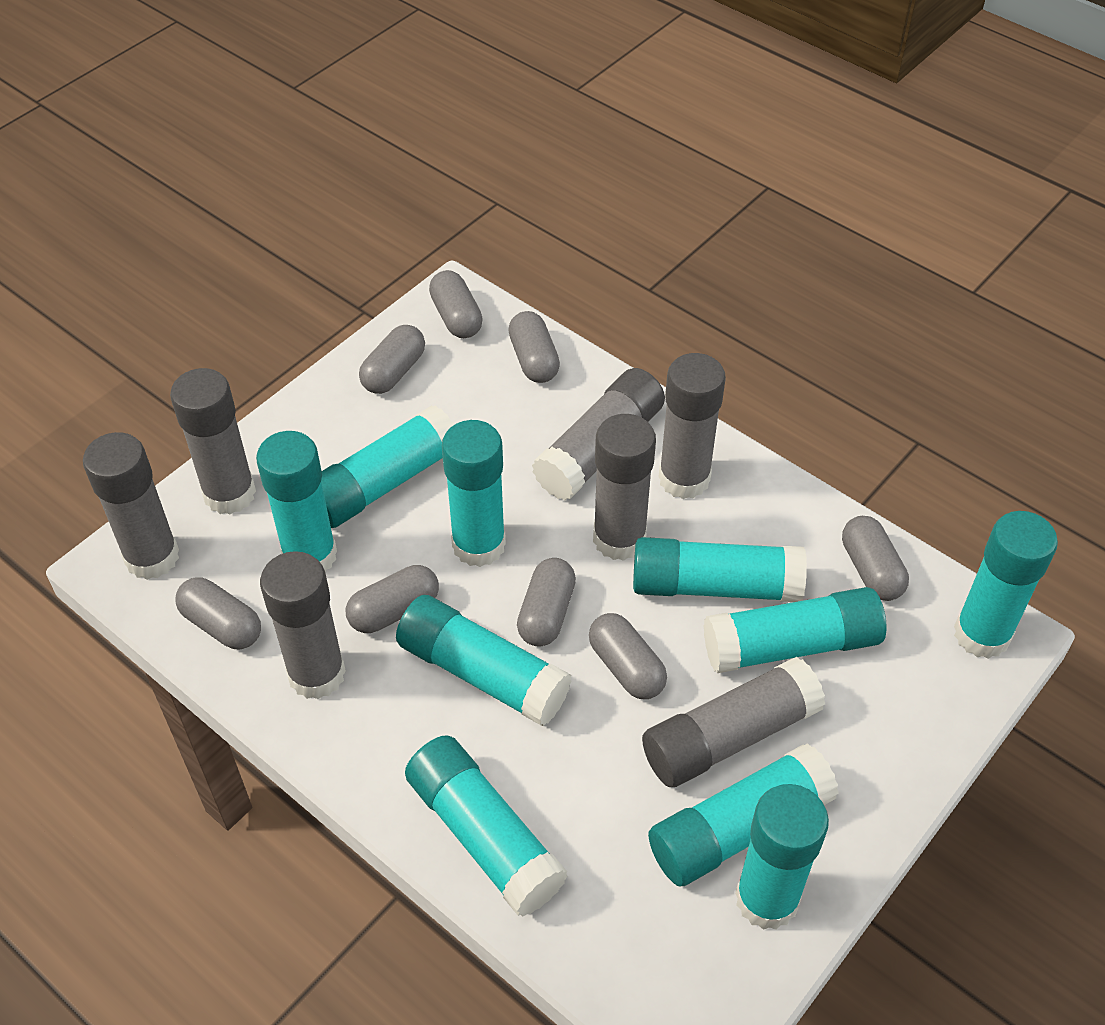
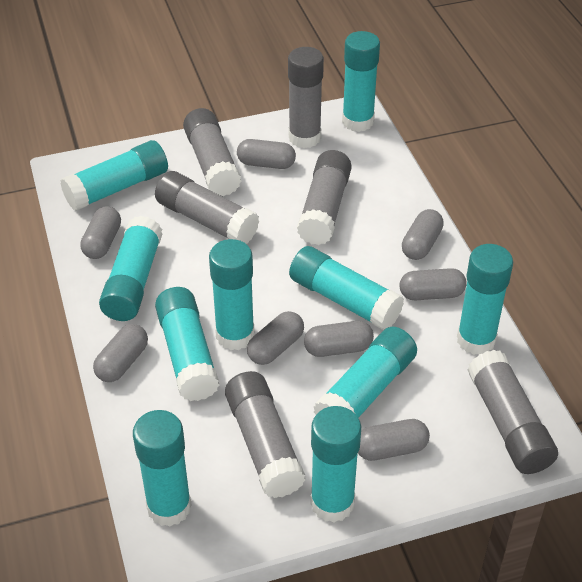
grey glue stick: [83,432,179,580] [170,368,256,514] [260,551,346,699] [532,368,665,500] [593,414,656,561] [642,657,825,787] [659,353,726,499] = 7 -> [155,171,259,244] [183,108,241,196] [225,371,306,498] [288,47,324,148] [297,150,352,245] [467,350,558,474] = 6

